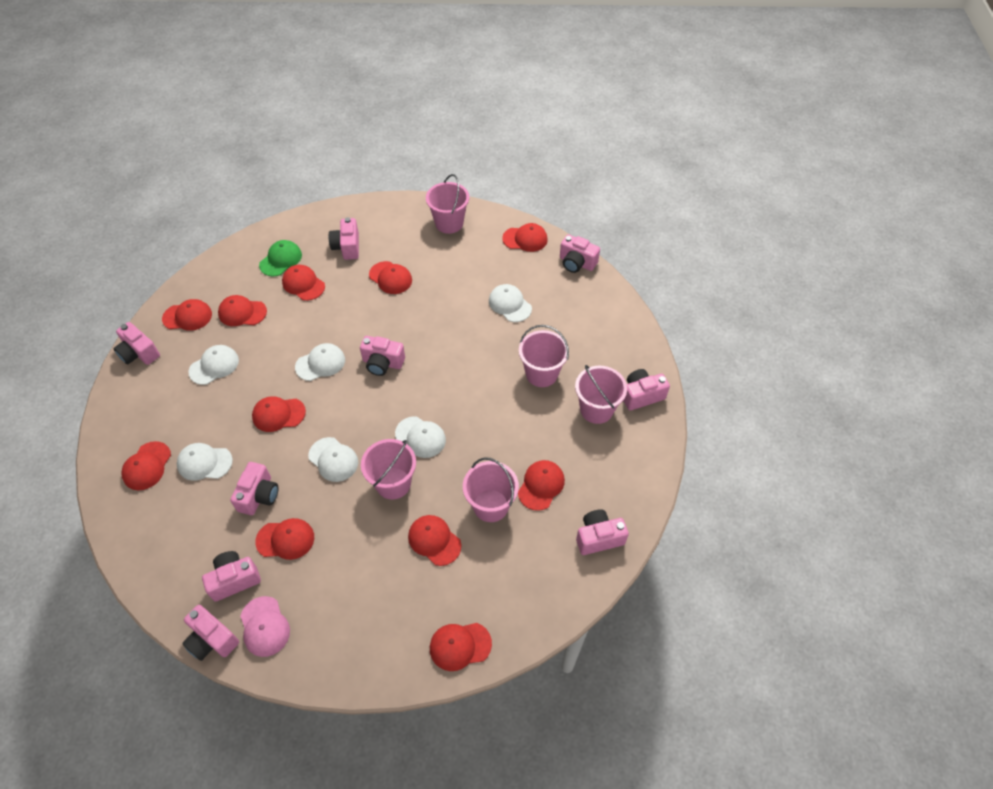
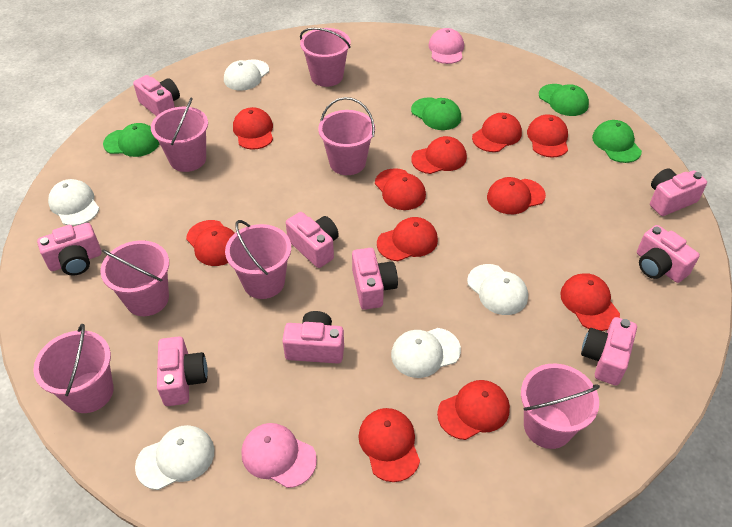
green cap: [259,240,302,276] = 1 -> [103,123,160,157] [411,97,461,130] [539,84,589,116] [592,120,642,163] = 4
pink bucket: [361,439,416,500] [426,174,469,234] [463,457,519,522] [519,325,569,387] [575,365,627,424] = 5 -> [33,324,114,413] [100,240,169,316] [151,97,208,172] [225,220,291,299] [300,28,351,87] [318,97,375,175] [521,364,600,449] = 7
pink cap: [240,596,290,657] = 1 -> [241,423,317,488] [428,28,464,64] = 2
white cap: [177,443,233,481] [188,345,239,385] [295,343,345,381] [308,437,358,482] [395,416,446,458] [489,284,532,322] = 6 -> [48,179,100,226] [135,425,215,490] [224,59,269,91] [391,328,461,378] [467,264,528,315] = 5

